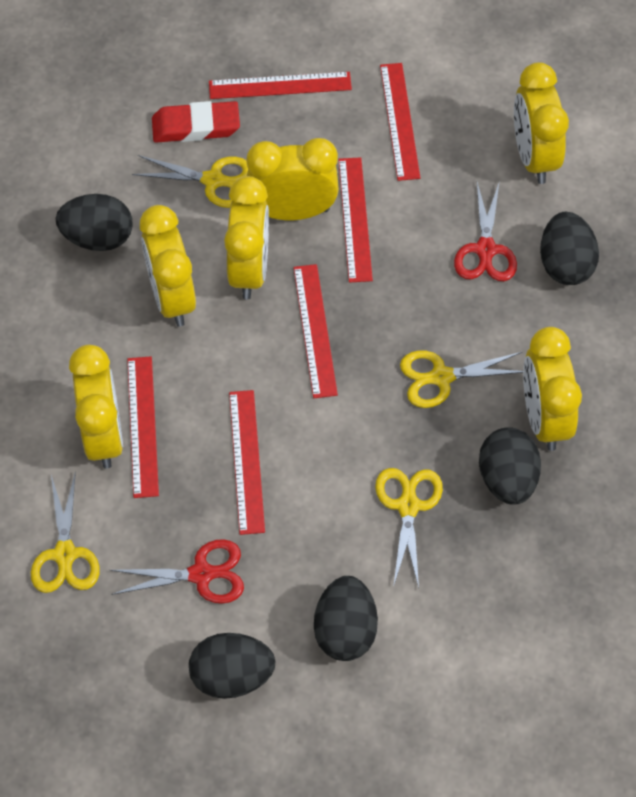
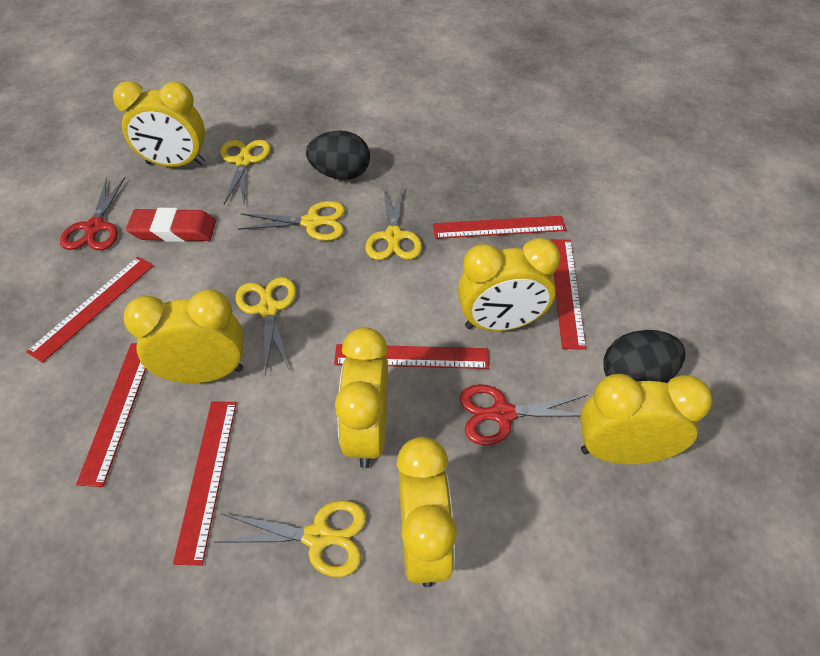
black egg: [56,194,133,251] [189,633,275,699] [314,576,378,661] [479,427,541,505] [540,212,599,285] = 5 -> [306,130,370,180] [603,330,685,383] = 2
yellow scissors: [31,471,100,593] [132,155,249,208] [375,468,443,588] [400,350,523,408] = 4 -> [214,500,366,577] [220,140,271,204] [236,277,296,375] [238,201,345,241] [365,185,422,260] = 5

